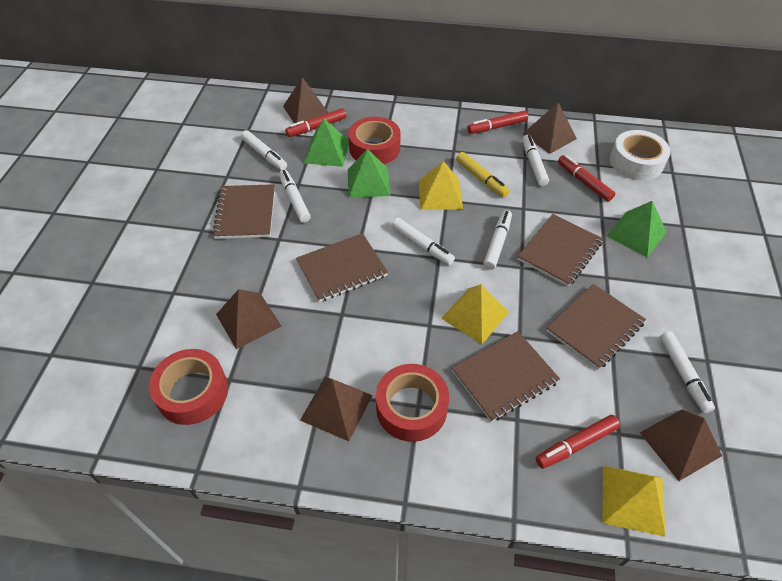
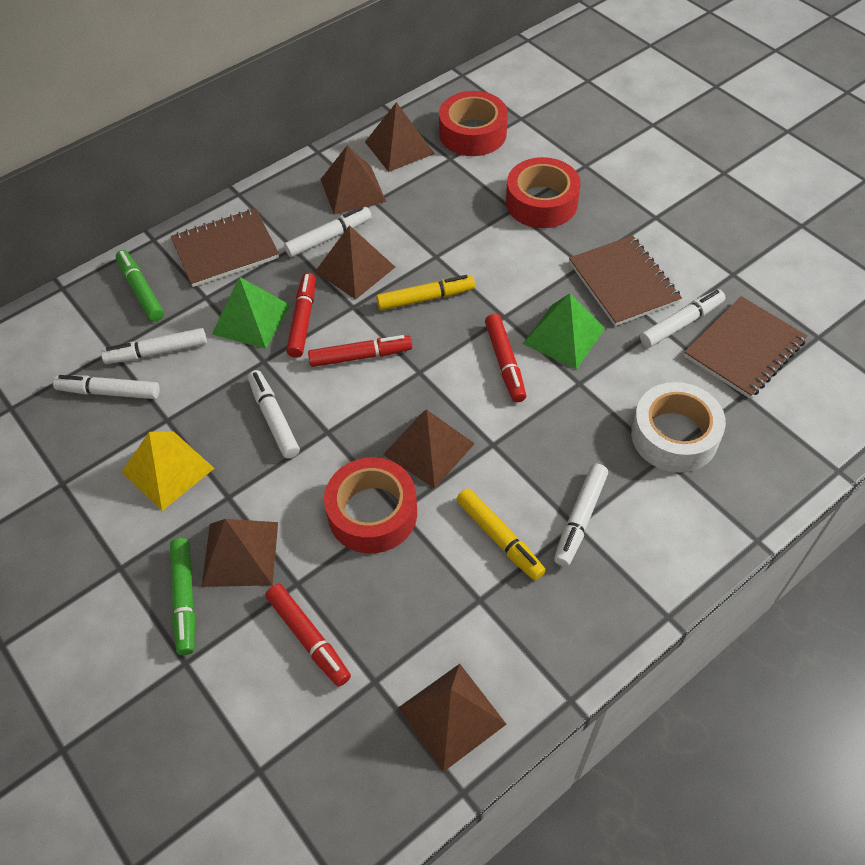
brown notebook: [212,184,275,239] [296,233,388,302] [452,331,560,422] [517,214,603,287] [546,284,646,370] = 5 -> [171,208,279,287] [569,235,682,326] [684,296,808,399] = 3
brown pyramid: [216,289,282,349] [283,77,328,123] [300,376,373,441] [523,103,577,154] [640,410,722,481] = 5 -> [201,519,278,587] [315,225,395,300] [321,145,386,214] [365,102,435,172] [383,410,475,489] [398,664,506,772] = 6
green marker: none = 0 -> [116,250,164,322] [170,538,195,655] = 2
green pyramid: [304,118,349,167] [348,149,390,198] [607,201,667,257] = 3 -> [212,277,290,349] [523,293,605,369] = 2
yellow marker: [456,152,509,197] = 1 -> [376,275,475,311] [456,488,546,581] = 2
yellow pyramid: [419,161,463,210] [441,284,509,344] [603,466,666,537] = 3 -> [122,431,214,511] = 1

